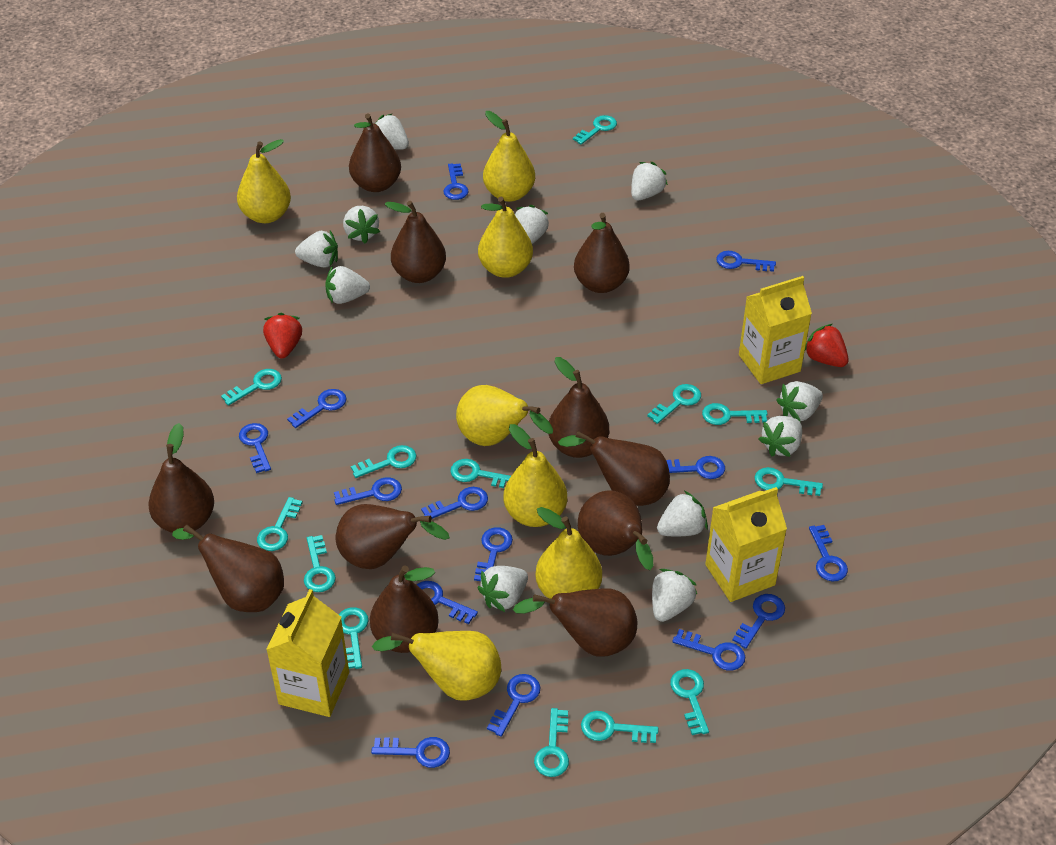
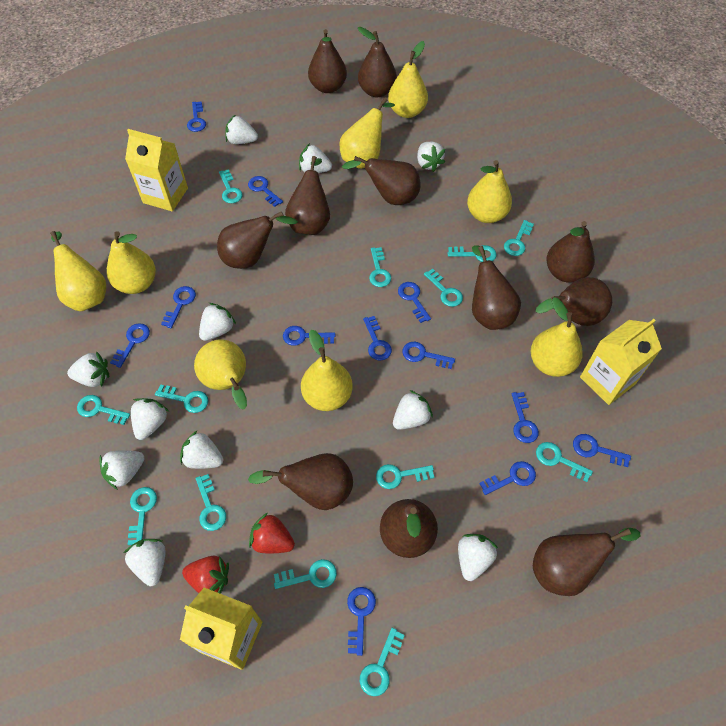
blue key: [239,423,271,473] [287,389,347,428] [334,477,402,505] [371,737,450,768] [416,581,478,624] [421,487,488,519] [443,163,469,200] [474,527,513,581] [487,674,540,737] [666,456,725,479] [672,629,745,671] [716,251,776,272] [732,594,785,649] [809,525,848,581] = 14 -> [110,323,150,368] [161,286,196,328] [187,101,206,132] [248,176,283,207] [283,326,335,346] [347,587,376,656] [363,316,392,361] [398,282,431,323] [402,342,455,369] [479,461,536,495] [512,392,539,443] [573,434,631,467] = 12
yellow pear: [237,139,291,223] [372,631,501,701] [456,385,553,446] [478,197,533,278] [483,111,535,202] [504,424,567,527] [535,507,602,599] = 7 -> [50,231,106,311] [107,231,156,294] [194,339,247,410] [301,330,353,411] [339,97,395,169] [388,41,428,118] [467,160,512,223] [531,297,583,377] = 8

